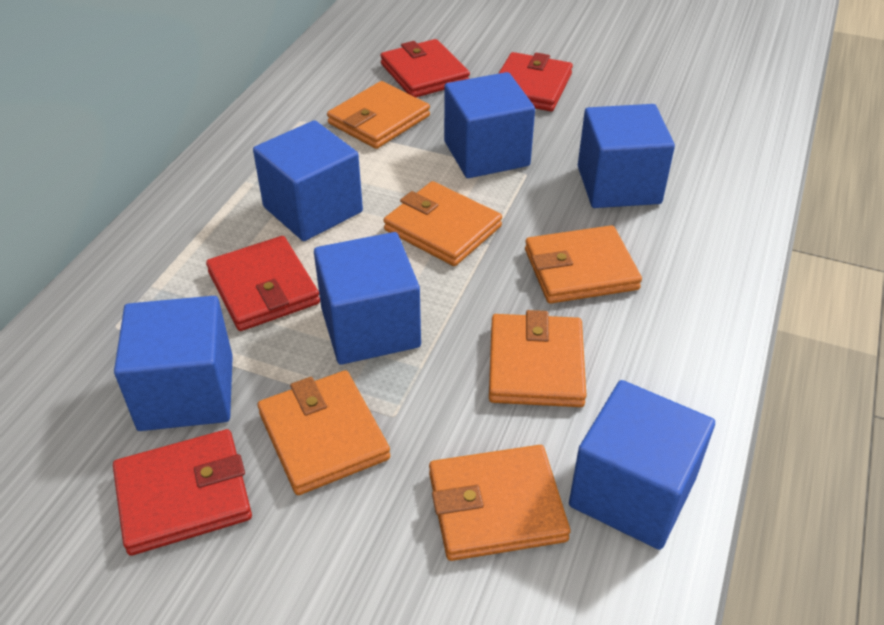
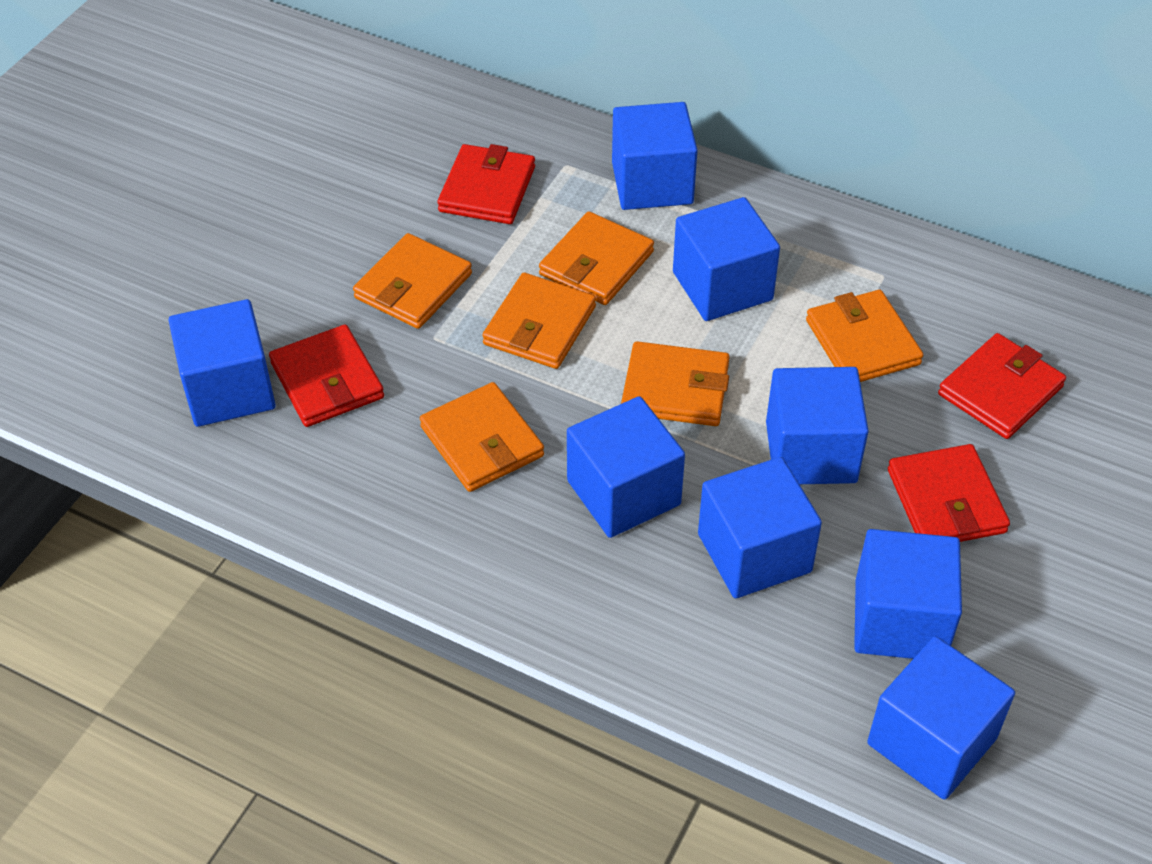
blue cube: [114,296,233,431] [253,120,363,241] [314,232,421,365] [444,72,535,178] [569,380,715,550] [578,104,675,208] = 6 -> [169,299,276,427] [567,396,685,538] [612,102,698,210] [673,197,780,321] [698,457,822,598] [766,367,869,484] [854,529,962,659] [867,636,1015,800] = 8

